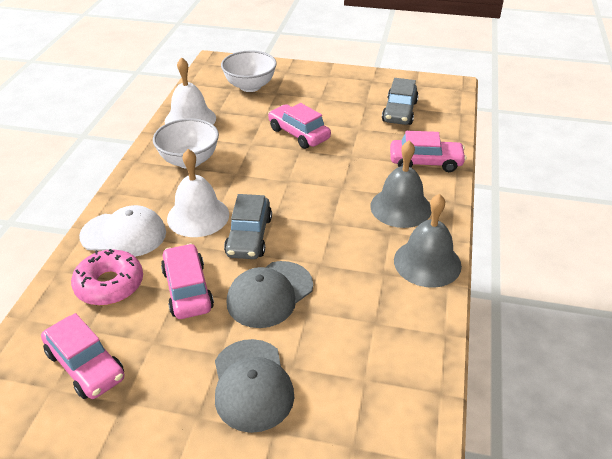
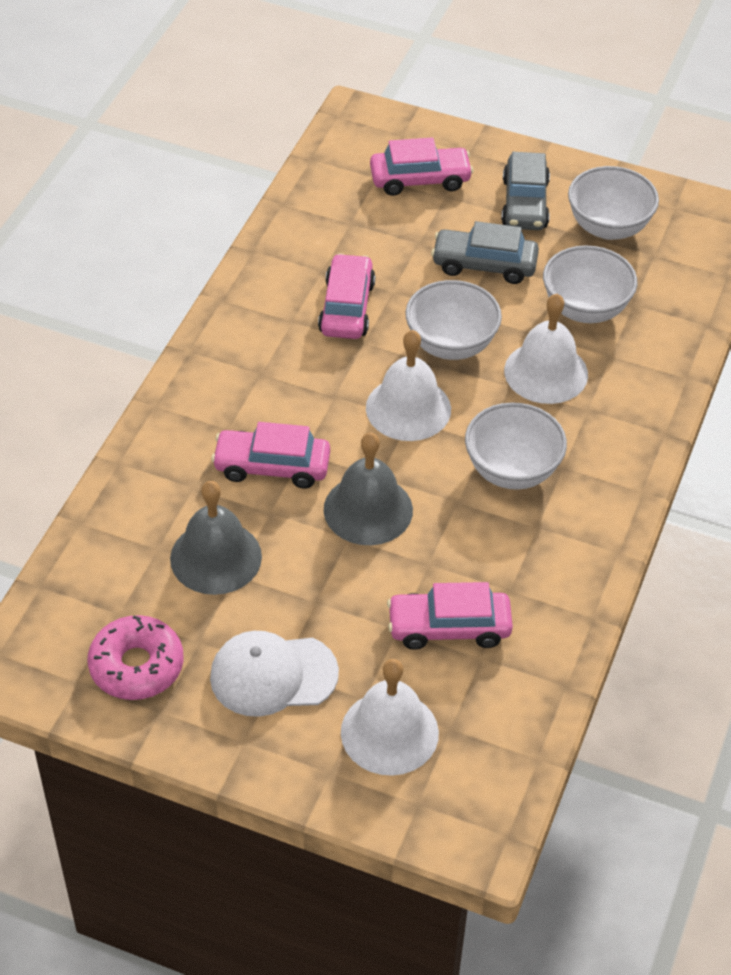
grey cap: [215,339,294,433] [227,261,313,328] = 2 -> none = 0
white bell: [165,57,216,125] [167,149,229,237] = 2 -> [341,659,439,776] [366,330,451,441] [504,294,588,404] = 3
white bowl: [153,118,219,169] [221,51,277,92] = 2 -> [405,280,502,360] [465,402,567,490] [543,246,637,323] [568,166,659,240] = 4

